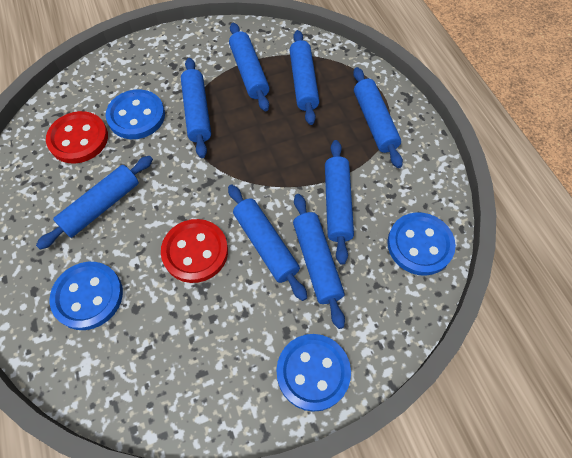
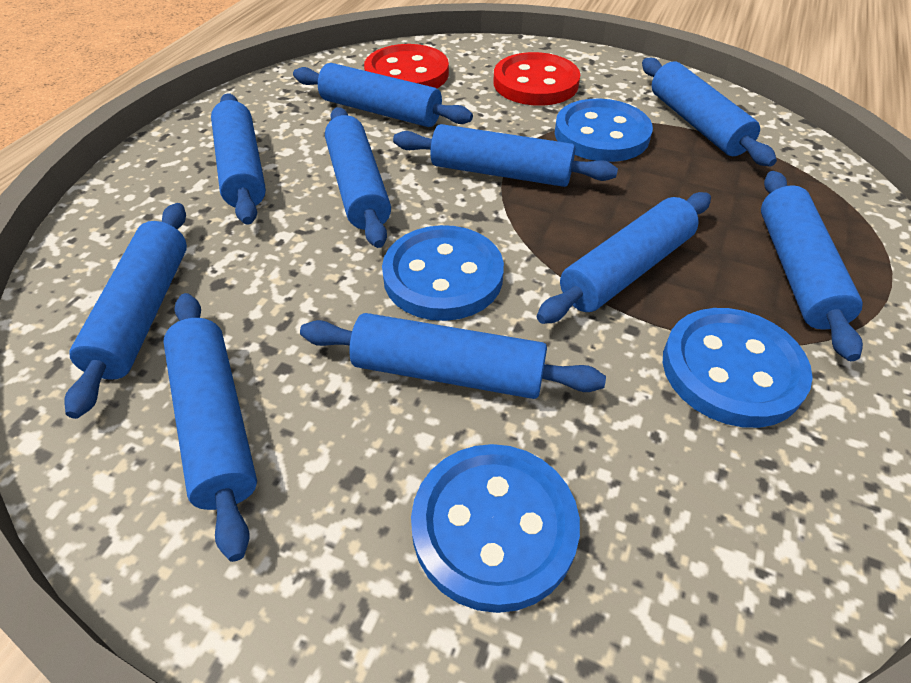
blue rolling pin: [36,156,153,249] [181,58,211,158] [228,185,307,301] [229,23,269,111] [289,30,319,125] [293,194,345,329] [325,140,354,265] [353,67,403,168] = 8 -> [65,203,187,419] [163,293,257,562] [211,93,266,225] [293,63,473,127] [300,313,606,399] [325,107,391,248] [393,124,618,187] [537,192,711,324] [642,58,777,166] [761,171,863,361] = 10

